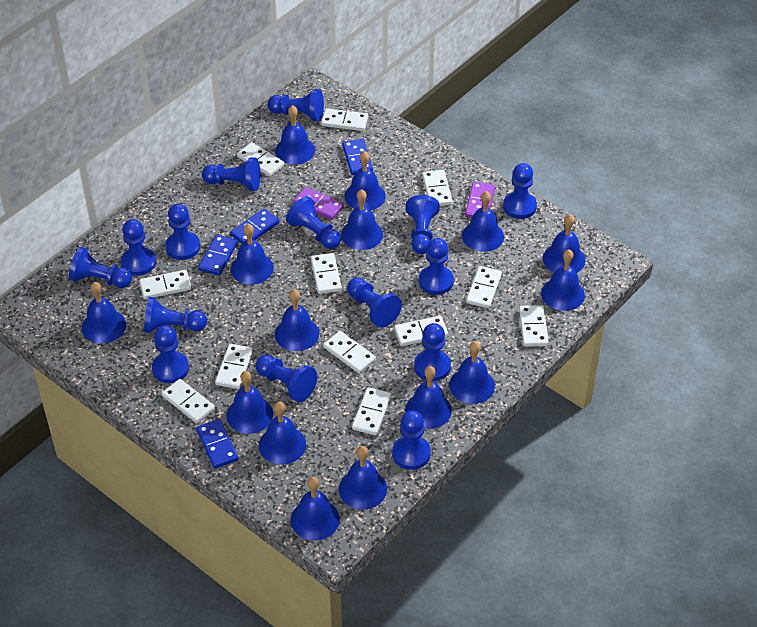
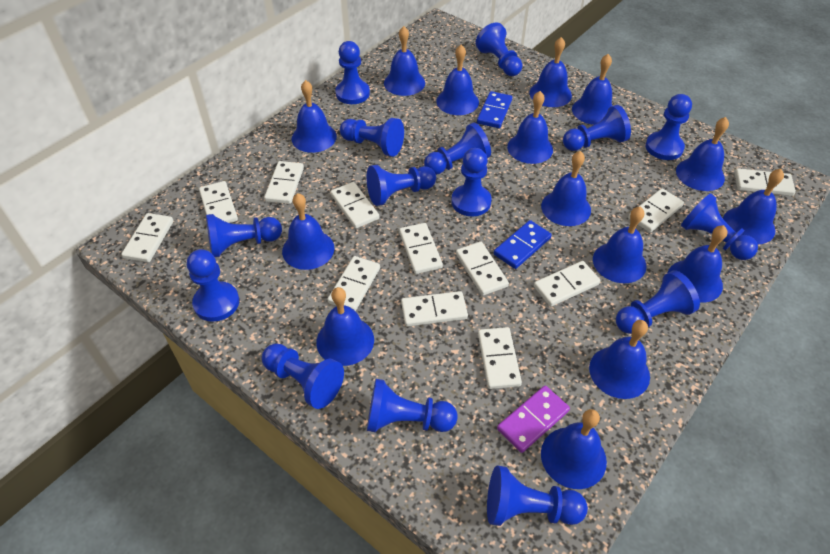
blue domino: [196,419,238,469] [198,235,238,276] [230,208,280,244] [342,139,373,175] = 4 -> [477,91,512,128] [494,220,552,269] = 2
purple domino: [293,187,344,220] [465,182,495,218] = 2 -> [497,386,570,453] = 1

